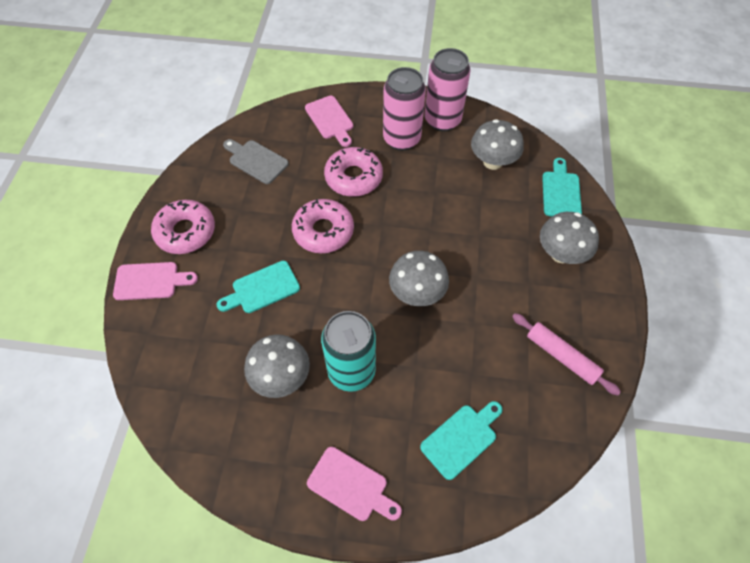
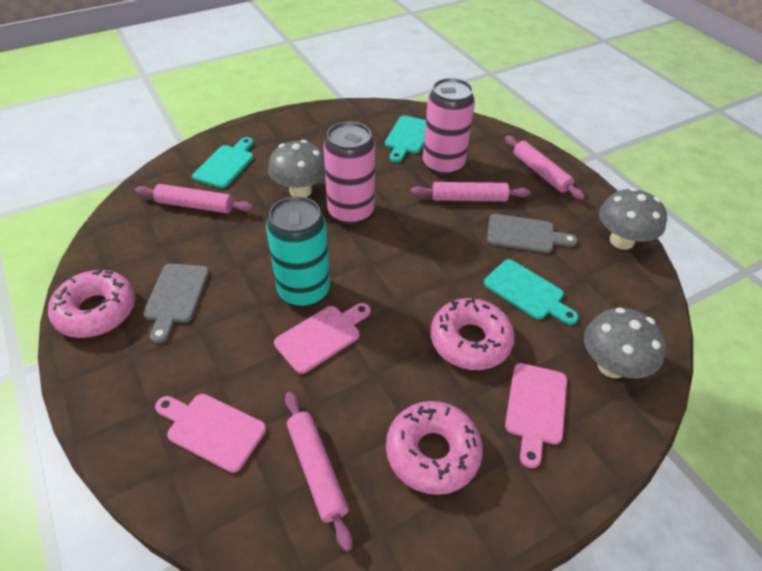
grey cutting board: [223,139,289,184] = 1 -> [143,264,209,343] [487,214,578,253] = 2
grey mushroom: [244,334,310,398] [389,251,449,306] [471,119,524,170] [540,212,599,264] = 4 -> [268,140,325,197] [584,307,666,379] [599,188,667,250] = 3
pink rolling pin: [512,313,621,396] = 1 -> [135,184,253,213] [285,392,353,551] [411,182,530,202] [505,135,585,200] = 4

